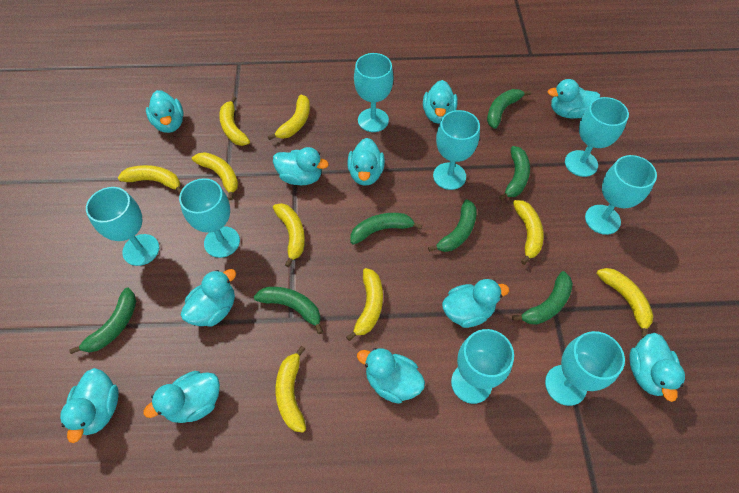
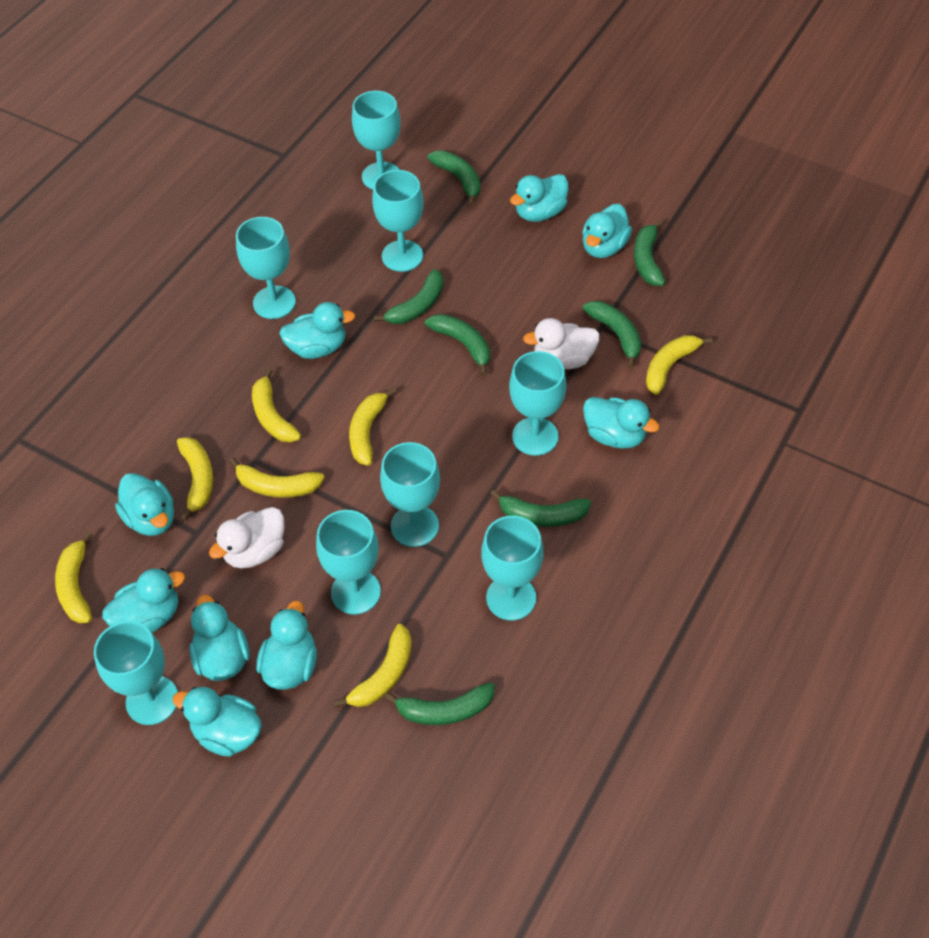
turquoise duck: [60,368,119,443] [144,371,220,423] [146,90,184,133] [181,269,236,326] [273,147,329,185] [347,138,385,186] [357,348,425,404] [423,80,458,124] [442,279,509,328] [548,79,600,119] [629,333,685,402] = 11 -> [102,568,185,633] [115,473,174,536] [172,687,262,757] [190,595,250,681] [257,601,317,690] [279,302,355,359] [510,174,568,222] [582,204,632,258] [583,397,659,449] = 9
white duck: none = 0 -> [209,507,285,569] [523,318,600,369] = 2
yellow banana: [118,165,182,194] [192,152,238,200] [219,96,250,146] [268,94,310,140] [273,203,305,267] [276,346,306,432] [346,268,383,341] [513,200,544,265] [597,268,653,338] = 9 -> [55,531,92,623] [177,437,213,521] [229,458,325,498] [252,368,301,443] [334,624,412,707] [349,388,396,466] [646,335,713,395] = 7

